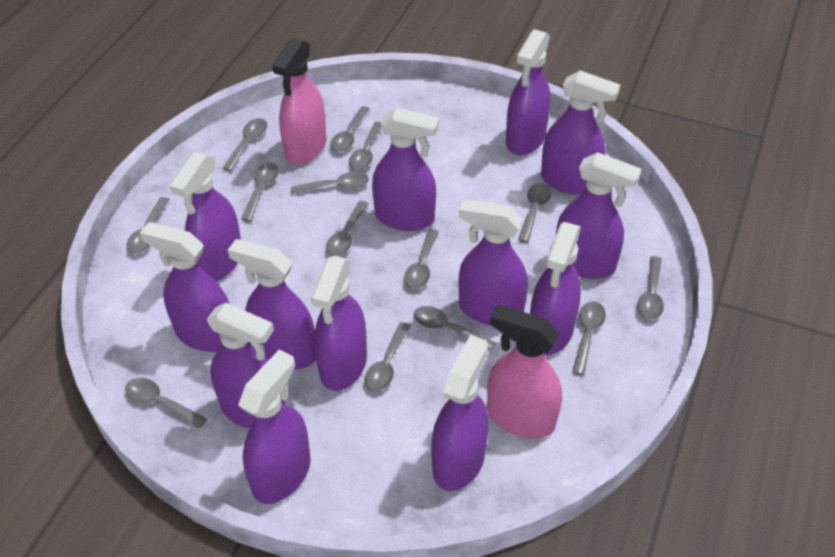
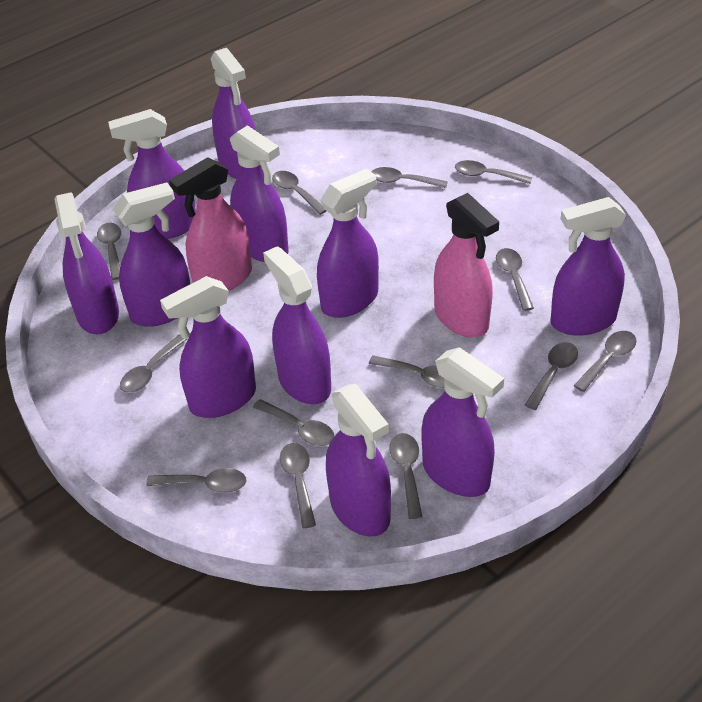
grey spoon: [125,378,207,428] [126,197,170,254] [223,118,267,171] [241,162,279,221] [291,172,369,194] [326,201,369,256] [330,106,370,152] [349,122,382,170] [365,322,411,392] [404,229,439,289] [414,306,496,351] [518,182,551,243] [572,301,606,375] [637,256,664,320] = 14 -> [97,223,121,280] [120,334,187,393] [146,468,246,493] [253,399,334,446] [272,171,326,215] [280,443,316,528] [369,355,445,388] [371,167,448,188] [389,433,423,519] [455,160,532,184] [496,248,534,311] [525,342,578,410] [574,331,637,392] = 13
purple spray bottle: [140,222,230,352] [170,152,241,282] [207,303,285,429] [228,239,316,369] [238,350,311,504] [311,256,367,391] [372,107,439,231] [432,335,488,491] [458,199,528,325] [506,29,551,155] [530,222,581,355] [541,71,620,195] [556,152,642,279] = 13 -> [54,192,119,334] [108,109,196,239] [113,182,190,327] [160,276,256,418] [211,48,256,179] [230,125,289,262] [263,246,331,404] [317,169,379,318] [326,384,391,537] [421,347,504,497] [550,197,626,336] = 11

